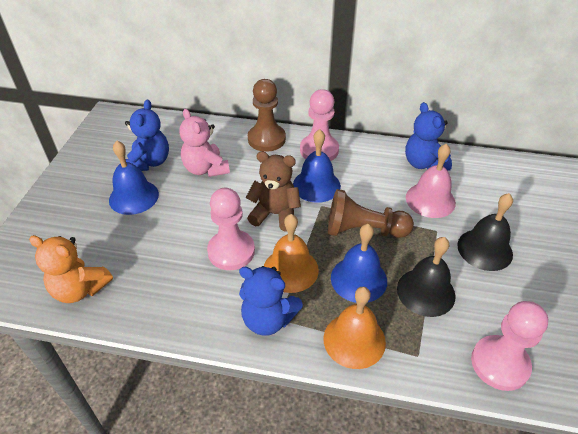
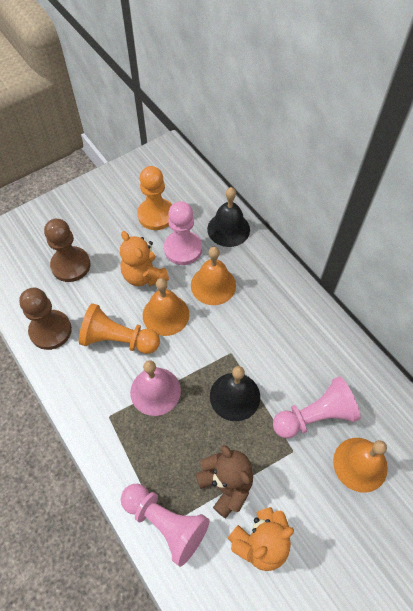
blue bell: [109,141,159,215] [293,129,341,203] [331,224,387,303] = 3 -> none = 0
blue teddy bear: [125,100,169,171] [239,266,303,336] [405,102,452,171] = 3 -> none = 0
orange bell: [264,214,319,293] [324,287,386,369] = 2 -> [143,278,189,336] [191,247,236,305] [333,438,388,493] = 3
orange pawn: none = 0 -> [79,303,160,354] [137,166,172,230] = 2
orange teddy bear: [29,235,113,303] = 1 -> [120,231,169,286] [228,507,294,571] = 2
pink teddy bear: [179,109,230,177] = 1 -> none = 0

